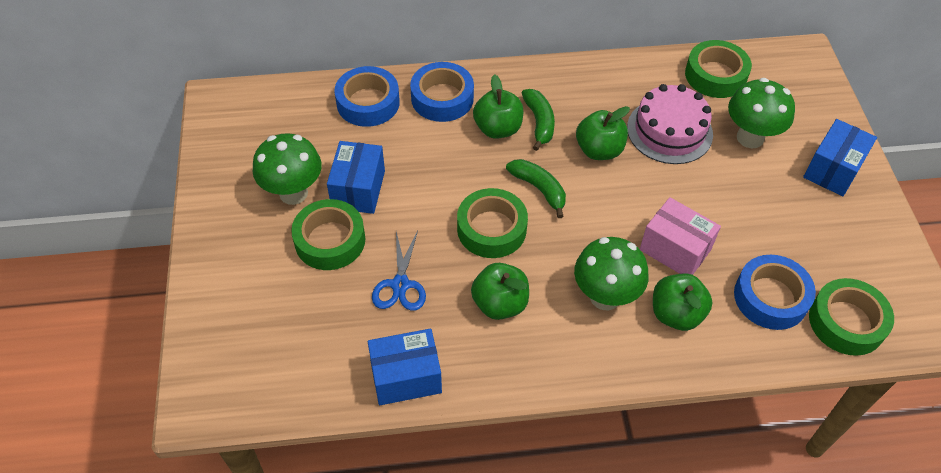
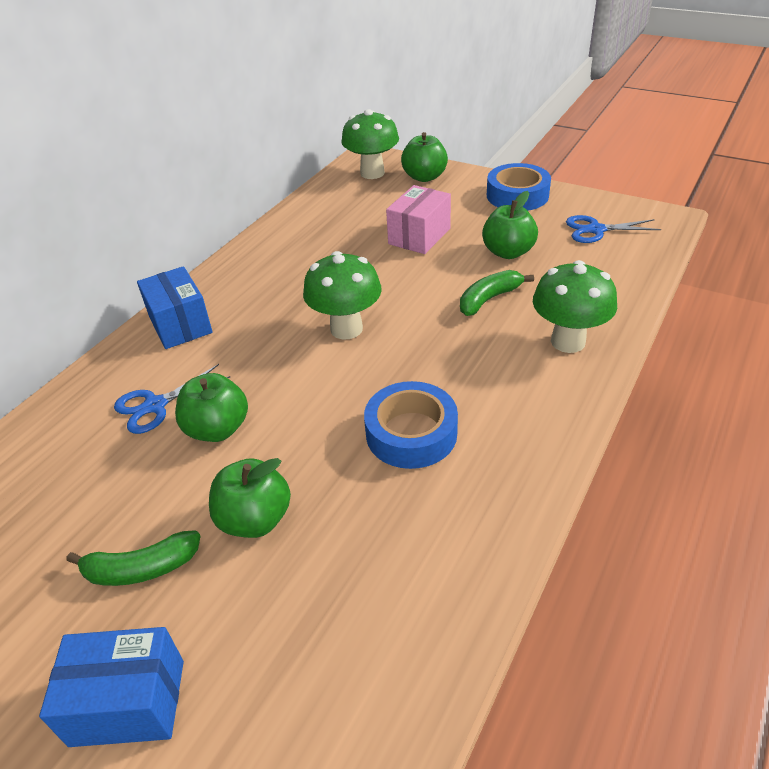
blue box: [327,141,385,214] [368,329,442,405] [803,119,877,196] = 3 -> [39,627,184,747] [137,266,213,349] = 2
blue scissors: [372,231,426,311] = 1 -> [114,364,230,434] [566,215,661,243] = 2
blue tape: [335,66,400,127] [410,62,474,122] [734,255,816,330] = 3 -> [364,381,458,469] [487,163,551,211] = 2
green tape: [291,199,365,270] [457,188,528,258] [685,40,752,98] [809,278,894,356] = 4 -> none = 0
pink cake: [627,84,713,164] = 1 -> none = 0

